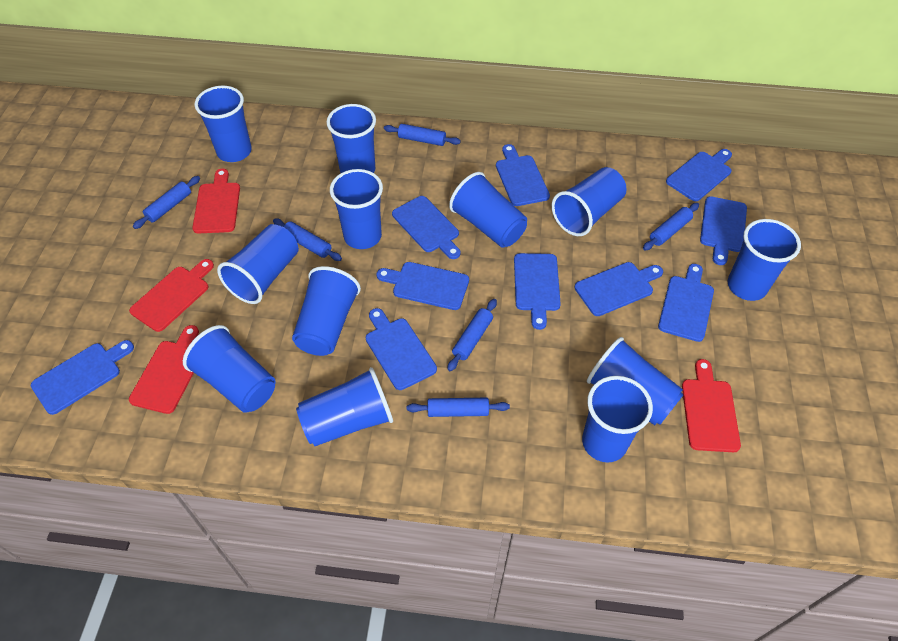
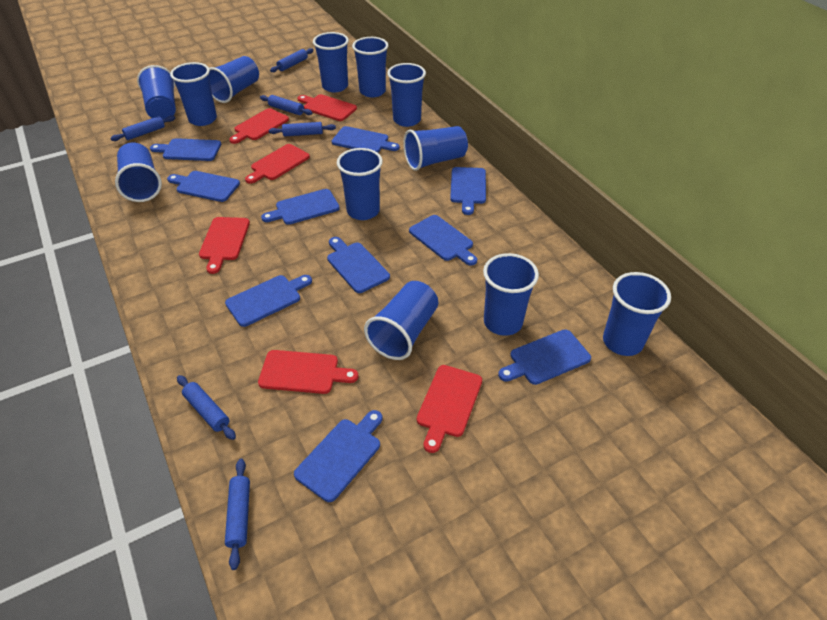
red cutting board: [129,259,214,332] [129,325,199,414] [192,169,240,233] [682,359,741,452] = 4 -> [199,217,250,274] [229,108,289,144] [245,144,310,184] [258,350,358,394] [297,94,357,121] [417,365,482,453] = 6

